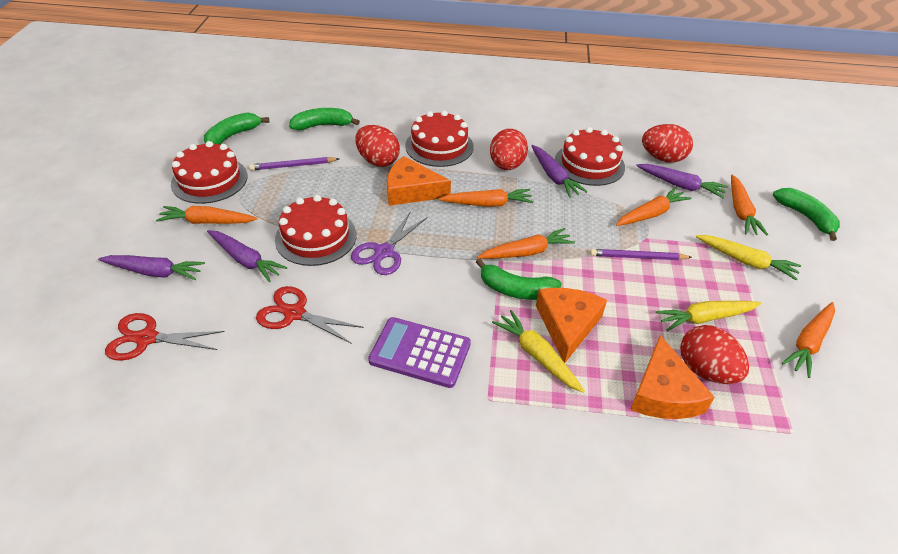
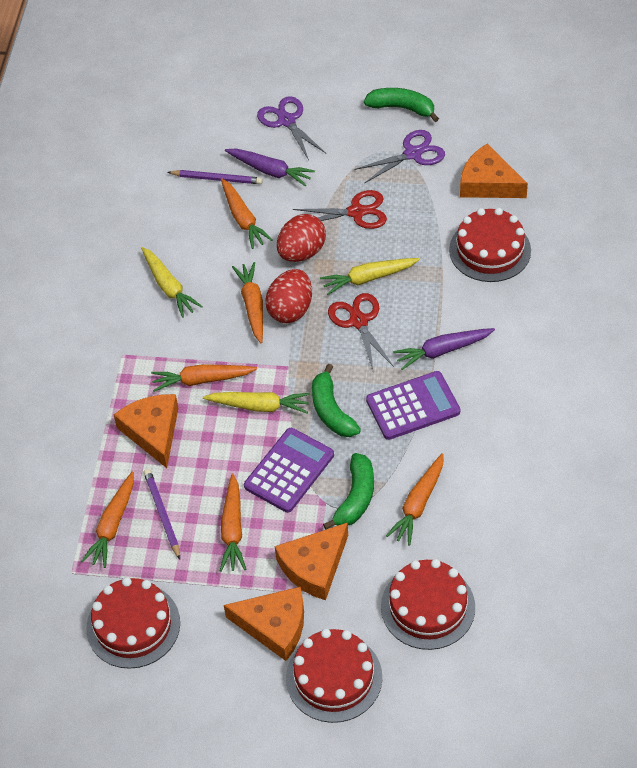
green banana: [204,112,269,145] [289,108,360,130] [476,259,562,300] [773,188,840,241] = 4 -> [312,364,361,437] [323,453,374,530] [364,88,439,122] = 3
orange cheese: [387,156,451,206] [536,288,607,363] [630,335,715,419] = 3 -> [114,394,178,468] [224,587,304,661] [275,522,348,600] [460,144,528,198] = 4
purple calculator: [368,317,471,388] = 1 -> [244,428,334,513] [366,371,460,440] = 2
purple carrot: [98,255,205,280] [207,230,287,282] [531,145,588,198] [636,164,728,198] = 4 -> [225,148,315,187] [393,328,495,370] = 2
purple scissors: [351,211,427,275] = 1 -> [257,96,326,160] [354,130,445,184] = 2
red egg: [355,125,400,167] [490,129,528,170] [642,124,693,163] [680,325,749,384] = 4 -> [265,269,312,323] [277,214,326,262] = 2

